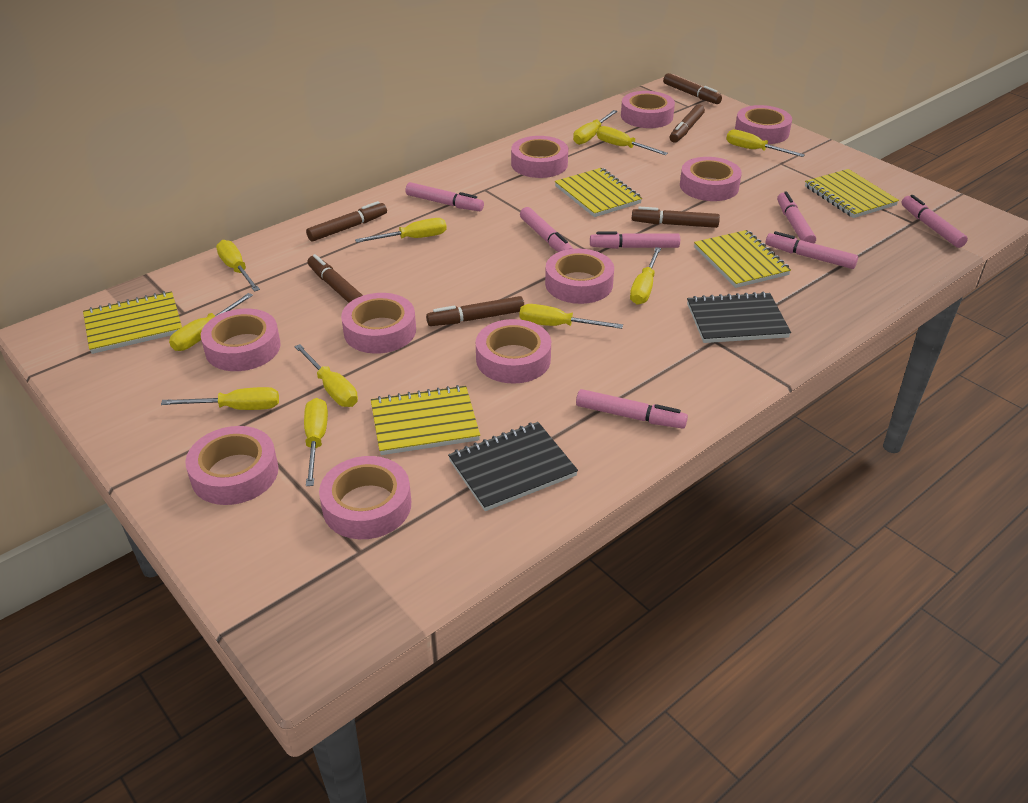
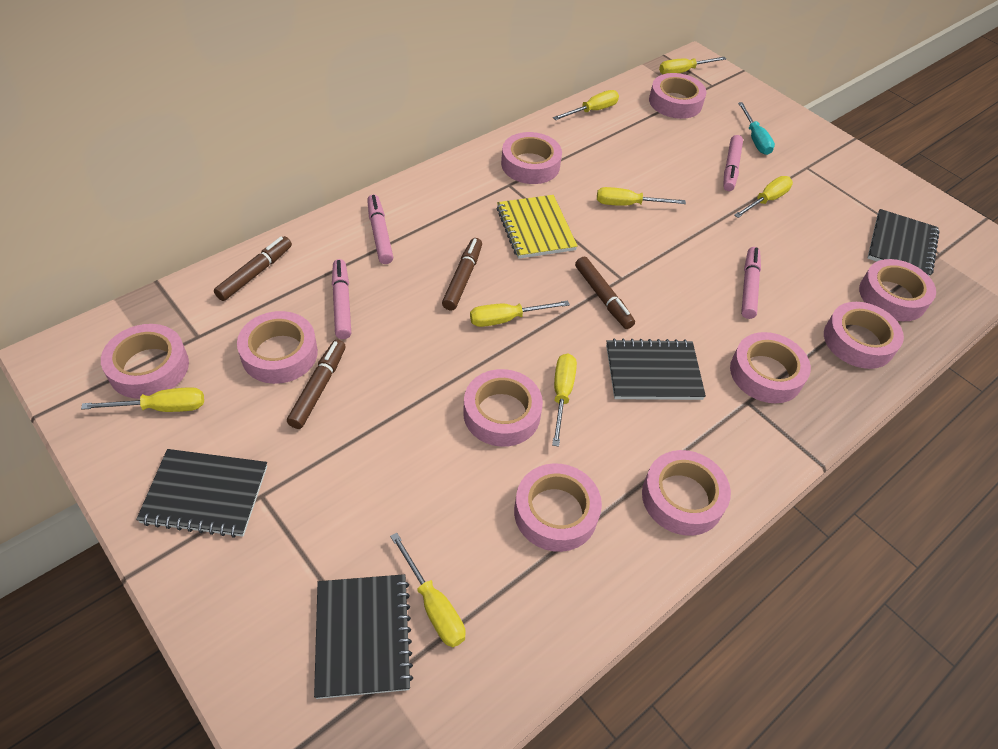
black notebook: [448,422,578,511] [687,292,791,343] = 2 -> [136,449,267,538] [314,574,413,699] [606,338,706,400] [868,209,940,276] = 4
brown marker: [306,201,387,242] [308,254,363,303] [426,296,524,326] [632,207,720,228] [663,73,722,104] [670,104,705,143] = 6 -> [214,236,292,301] [287,340,346,429] [442,238,482,311] [575,257,635,329] = 4
pink marker: [406,182,484,211] [520,207,573,252] [576,389,688,429] [590,232,680,249] [766,231,858,269] [777,192,816,243] [901,195,968,248] = 7 -> [332,259,351,339] [367,195,393,264] [723,135,743,191] [741,247,761,319] = 4
turquoise screwdriver: none = 0 -> [738,102,775,155] = 1
yellow notebook: [83,291,182,354] [371,385,480,455] [555,168,642,217] [694,230,791,288] [805,169,899,218] = 5 -> [496,195,578,259] = 1
yellow screwdriver: [161,387,279,410] [169,293,253,351] [216,240,260,292] [294,344,358,407] [304,398,328,486] [355,218,447,243] [519,304,623,329] [573,110,618,145] [597,126,668,155] [630,247,661,305] [726,130,805,157] = 11 -> [81,387,204,412] [390,533,466,647] [470,300,570,327] [552,354,577,447] [553,90,619,120] [597,187,686,206] [659,57,726,74] [734,176,793,218] = 8

